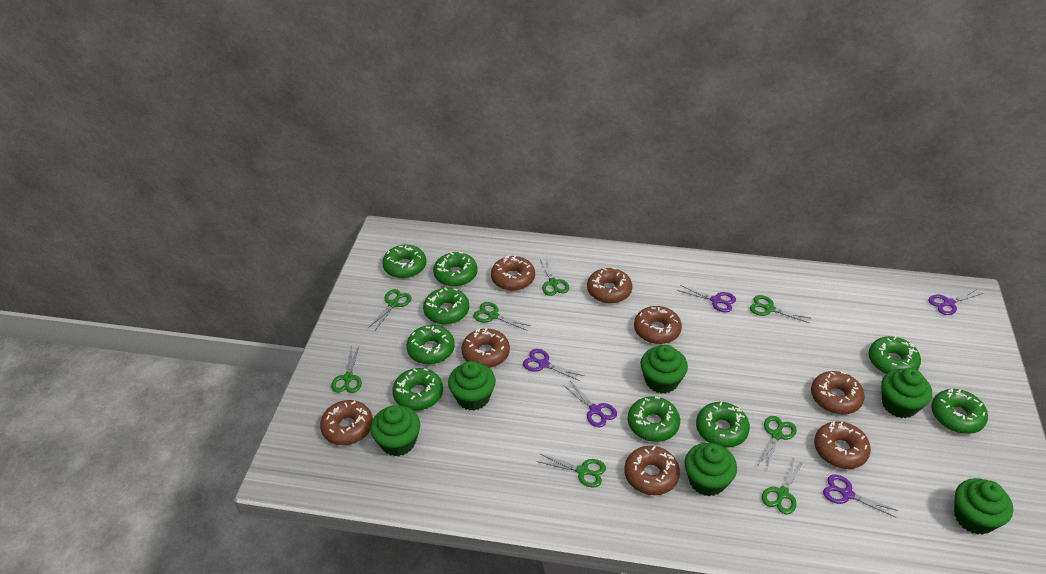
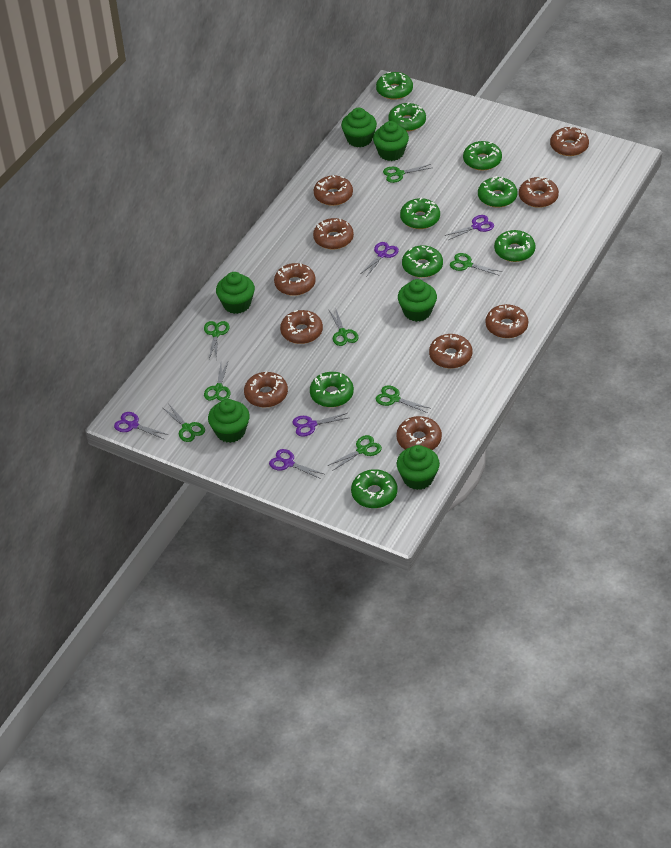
brown donut: [320,400,373,445] [461,328,510,368] [491,255,535,291] [587,268,632,303] [624,446,680,495] [634,306,682,344] [811,371,865,414] [814,421,871,469] = 8 -> [244,371,288,408] [274,263,316,296] [280,310,323,344] [313,218,354,250] [314,175,353,206] [396,416,442,450] [429,334,472,368] [485,304,528,338] [519,176,559,208] [550,126,589,156] = 10

